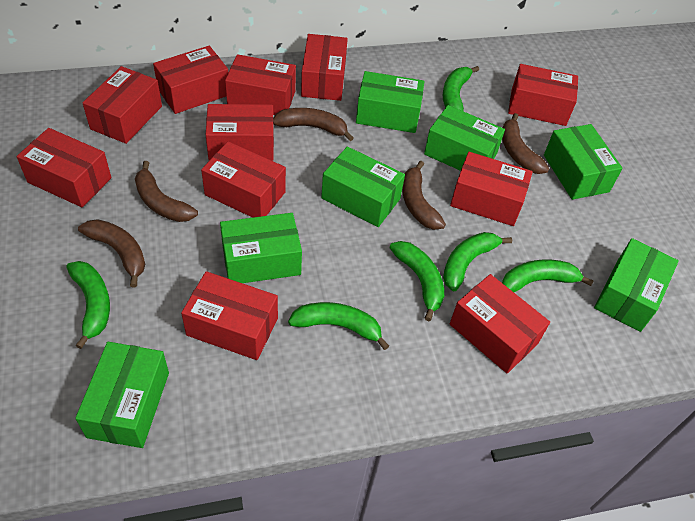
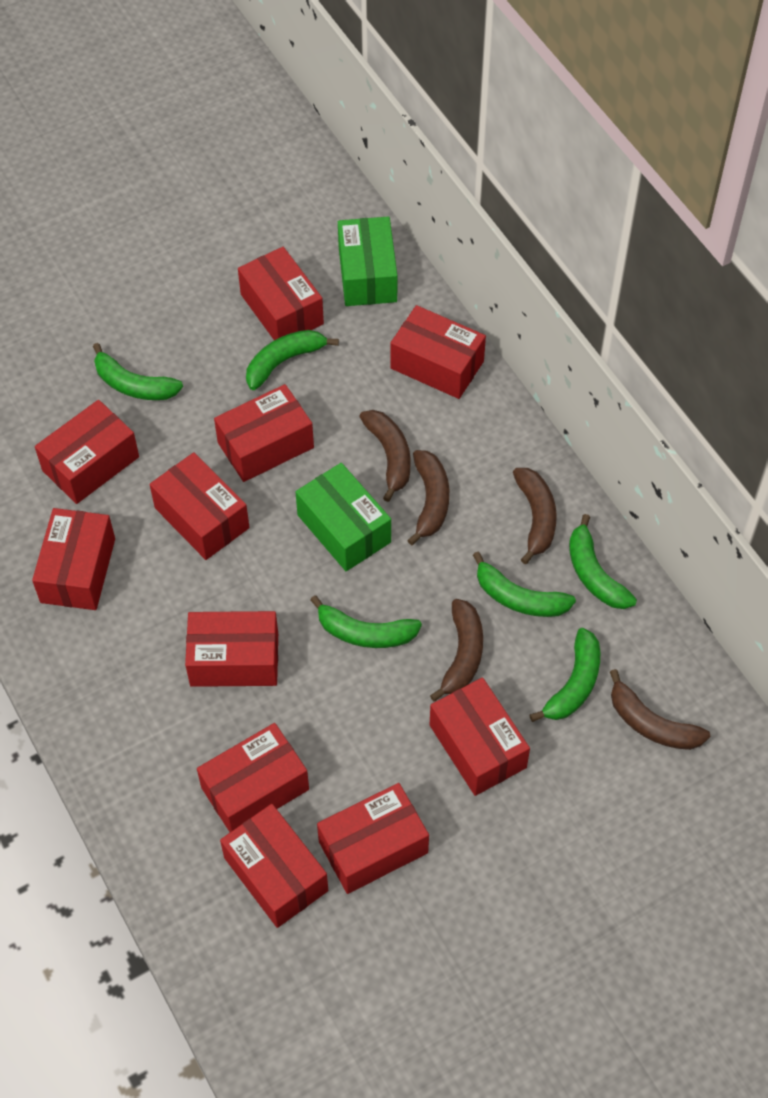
green box: [75,342,169,448] [220,213,302,283] [321,146,405,227] [356,71,425,133] [424,105,505,171] [544,124,623,200] [594,238,679,332] = 7 -> [296,463,391,571] [338,216,397,306] = 2

